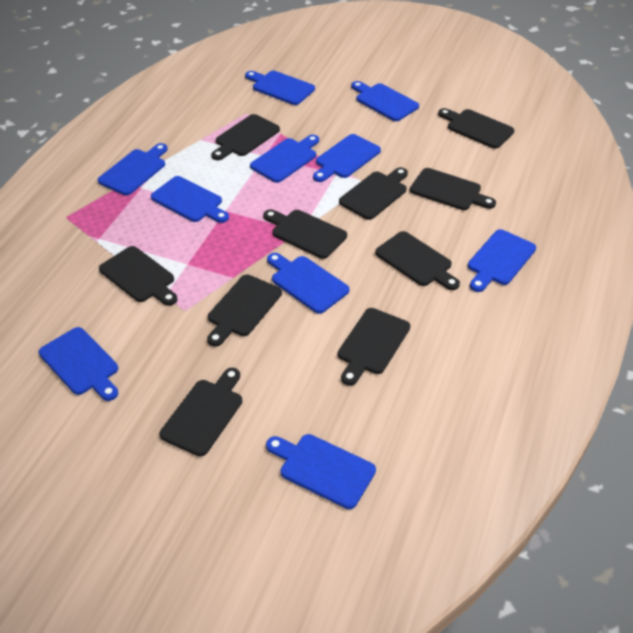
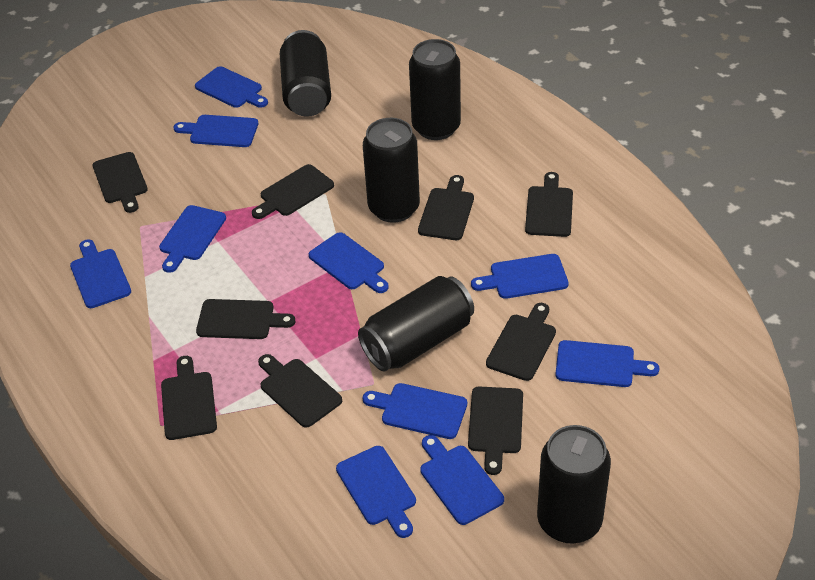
black can: none = 0 -> [280,30,331,117] [358,276,474,372] [363,118,420,223] [409,39,461,140] [537,425,611,543] = 5
black cutting board: [99,246,178,306] [160,368,242,456] [207,275,282,347] [211,114,280,160] [263,209,347,259] [338,308,410,386] [339,167,408,220] [375,231,460,290] [410,168,496,210] [438,108,514,149] = 10 -> [93,152,148,213] [161,356,217,440] [196,299,295,339] [252,164,334,219] [258,354,342,428] [418,175,474,240] [468,387,523,475] [486,303,556,381] [525,172,573,237] = 9

